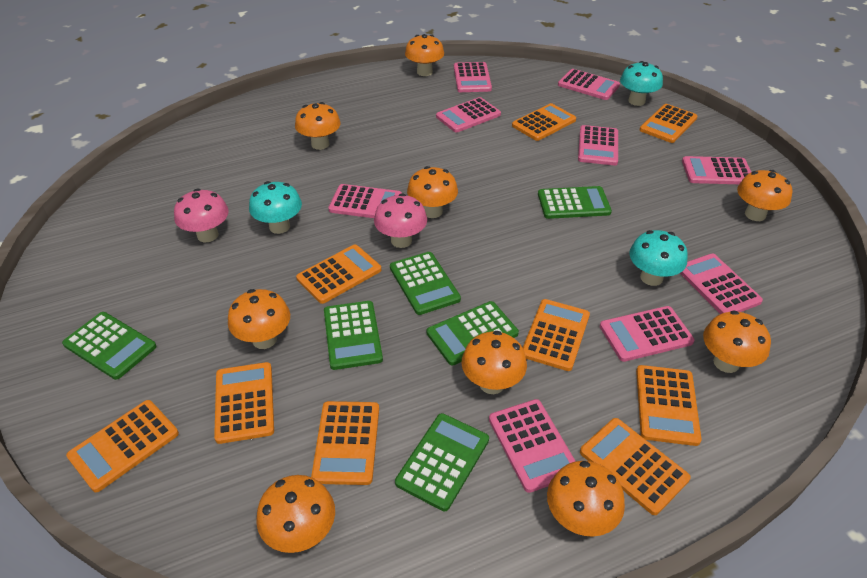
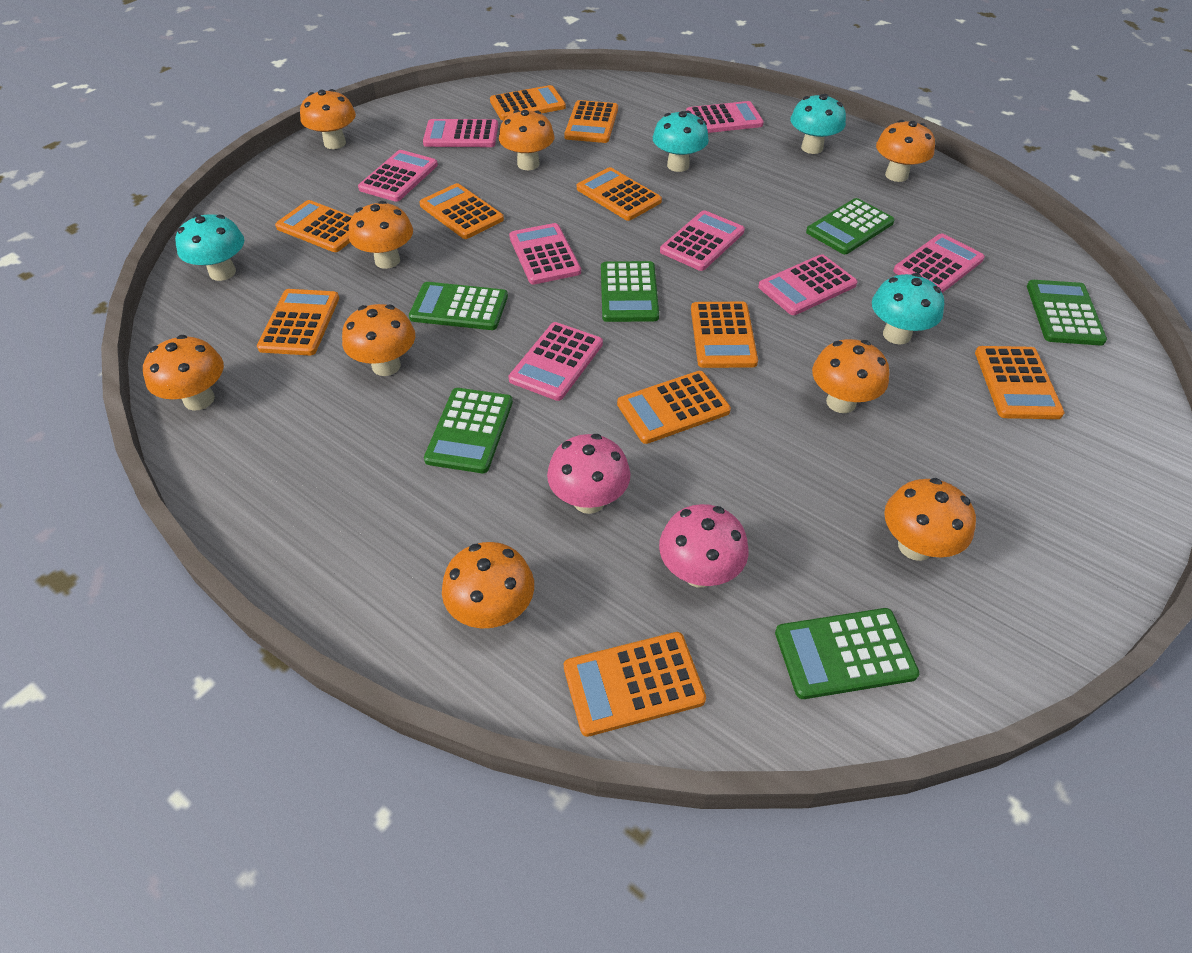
orange calculator: [66,400,179,492] [214,362,274,444] [296,245,381,304] [311,401,379,485] [512,103,576,141] [523,299,590,371] [580,418,691,515] [636,365,702,446] [640,104,698,143] = 9 -> [257,289,339,356] [275,200,352,252] [419,183,504,239] [490,85,566,120] [564,100,618,143] [564,632,706,737] [577,167,662,221] [617,371,731,444] [691,302,758,368] [975,346,1064,419] = 10
pink calculator: [328,184,402,218] [436,97,501,133] [454,62,492,92] [489,399,575,493] [558,69,620,100] [578,125,618,165] [600,306,695,362] [680,254,763,314] [682,156,751,184] = 9 -> [358,150,438,202] [423,119,498,147] [509,223,581,285] [509,322,603,401] [660,210,745,271] [686,101,764,133] [758,254,858,315] [893,233,985,293] = 8
turquoise mushroom: [249,181,302,234] [620,61,663,106] [629,230,688,286] = 3 -> [175,214,244,281] [653,111,709,172] [790,94,846,154] [872,273,944,345] = 4

